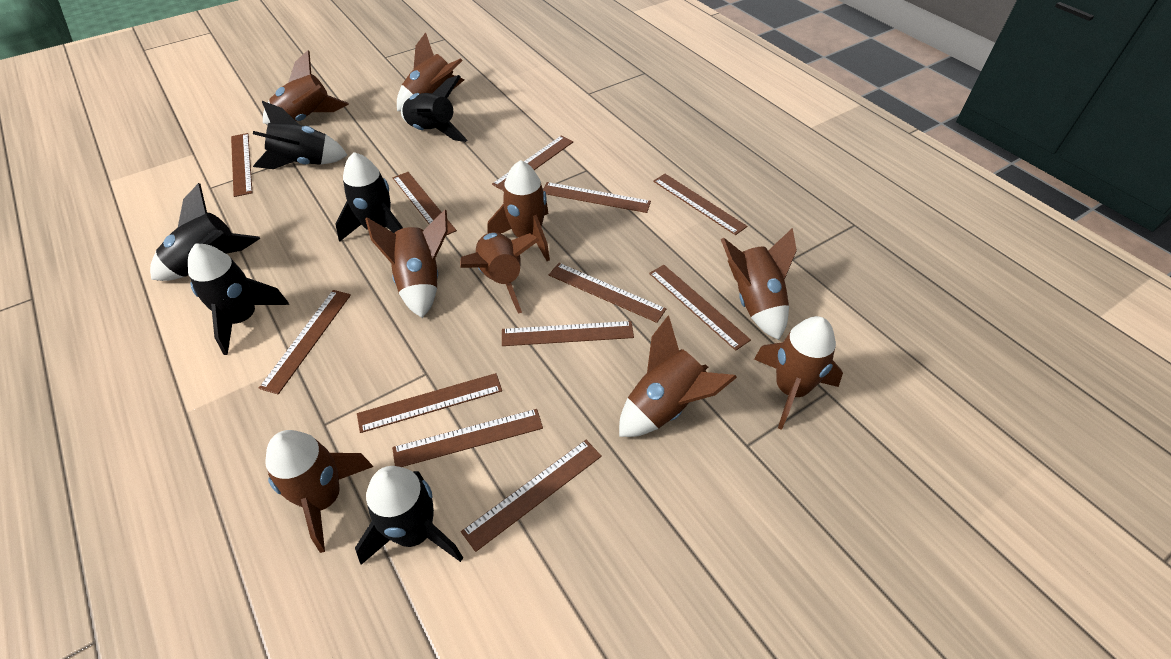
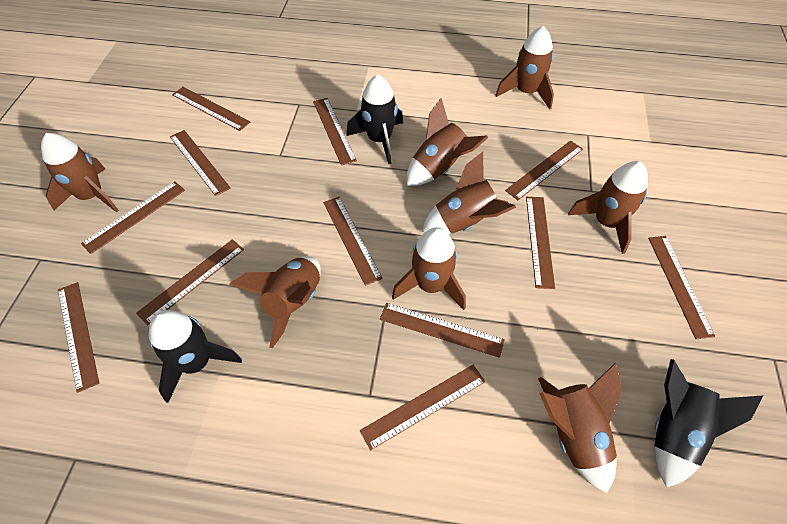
black rocket: [150,183,260,281] [188,243,289,355] [253,101,347,169] [335,152,403,242] [355,466,463,565] [401,75,467,142] = 6 -> [149,310,242,403] [346,74,403,164] [654,359,764,488] = 3
brown rocket: [263,50,349,124] [265,430,373,553] [365,210,448,318] [397,32,464,111] [460,232,539,314] [487,160,550,261] [619,316,737,437] [721,228,797,340] [754,316,843,430] = 9 -> [41,133,119,213] [229,256,321,348] [392,227,466,310] [406,98,489,186] [422,152,516,234] [495,26,554,109] [538,363,622,493] [568,161,648,254] = 8

